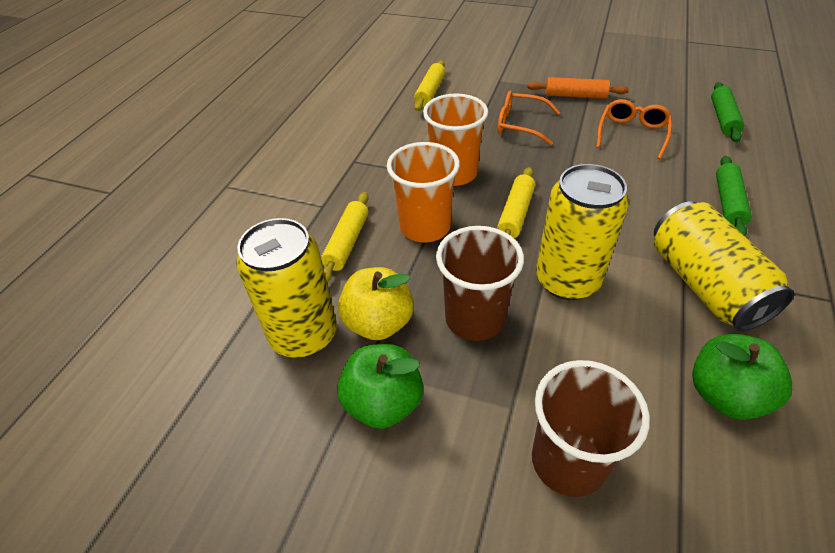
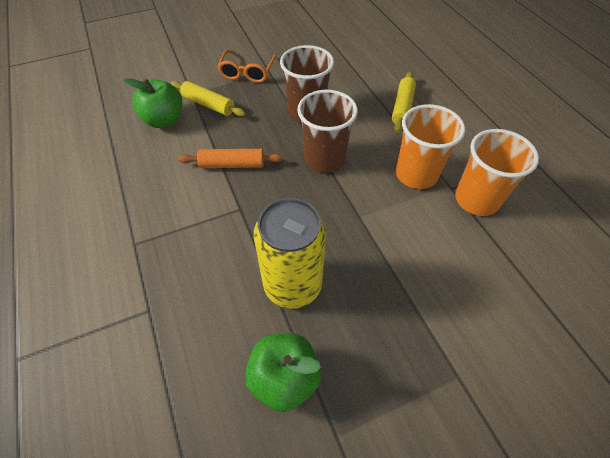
green rolling pin: [711,82,744,142] [716,156,752,236] = 2 -> none = 0
orange glasses: [497,90,560,145] [596,99,672,159] = 2 -> [217,50,277,83] = 1
yellow apple: [338,267,414,340] = 1 -> none = 0
yellow can: [236,218,337,358] [536,164,629,300] [654,201,795,331] = 3 -> [254,198,326,309] = 1
yellow rolling pin: [321,192,369,282] [414,60,445,111] [497,167,535,238] = 3 -> [171,81,246,117] [392,72,416,133] = 2

